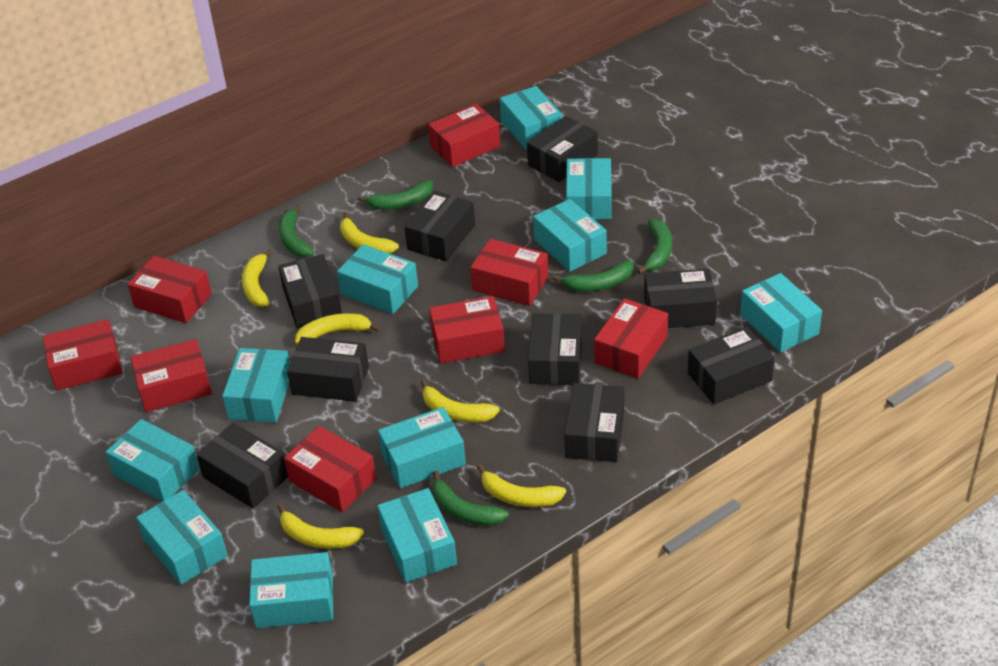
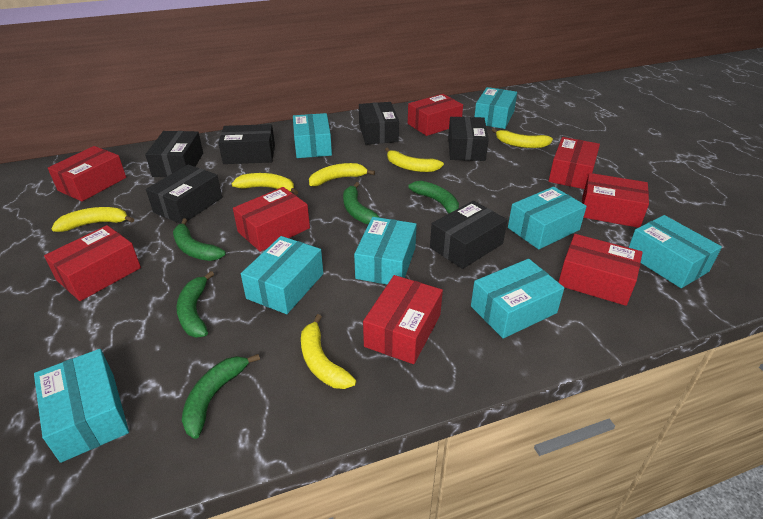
black box: [196,423,288,509] [278,254,342,329] [287,337,369,402] [404,191,475,262] [527,116,598,182] [528,313,582,385] [564,383,624,462] [644,269,717,328] [688,327,775,405] = 9 -> [145,131,203,177] [146,164,222,224] [218,124,275,164] [359,102,399,145] [430,201,507,269] [448,117,489,161] = 6
turquoise box: [106,419,200,501] [136,490,228,585] [222,348,290,423] [249,552,333,628] [337,244,418,314] [377,488,457,583] [378,407,466,488] [500,86,563,150] [533,199,607,272] [566,158,612,219] [740,273,822,353] = 11 -> [34,349,129,463] [241,236,323,314] [293,113,332,158] [354,217,417,284] [471,259,564,338] [474,87,517,129] [508,187,587,249] [628,215,722,288] = 8

